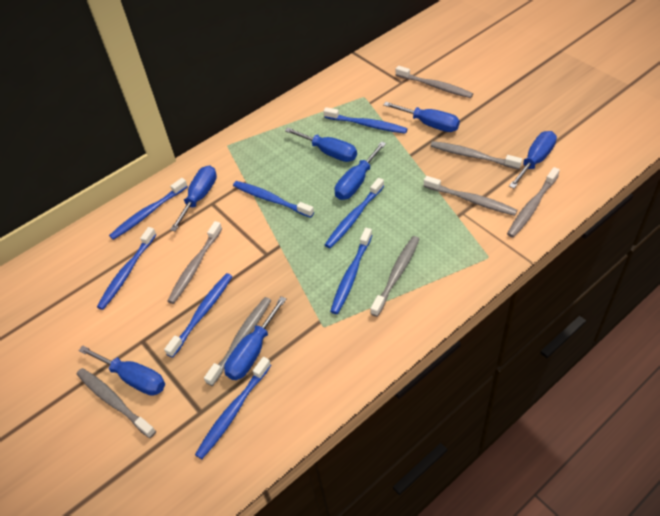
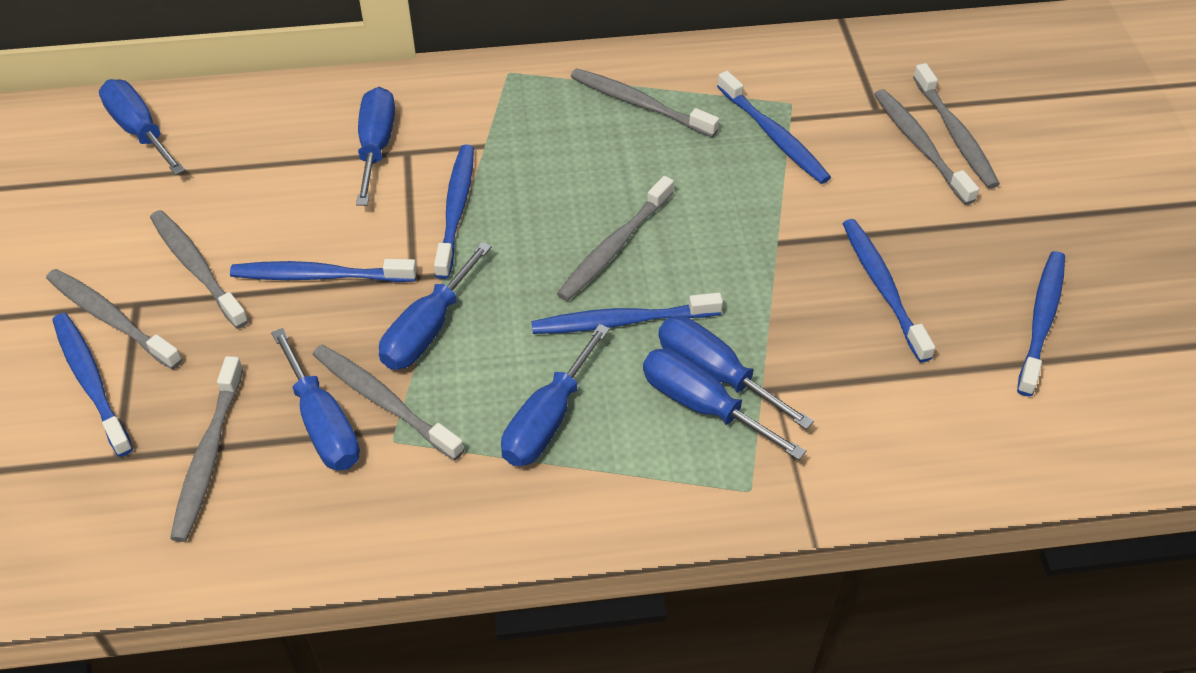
blue toothbrush: [97,227,157,310] [109,178,188,240] [164,273,232,358] [195,357,271,459] [233,181,314,218] [324,107,408,134] [325,178,384,249] [330,228,372,314] = 8 -> [52,313,133,457] [230,259,417,282] [434,145,474,279] [531,293,723,334] [717,71,831,184] [843,219,936,362] [1017,251,1065,396] = 7

